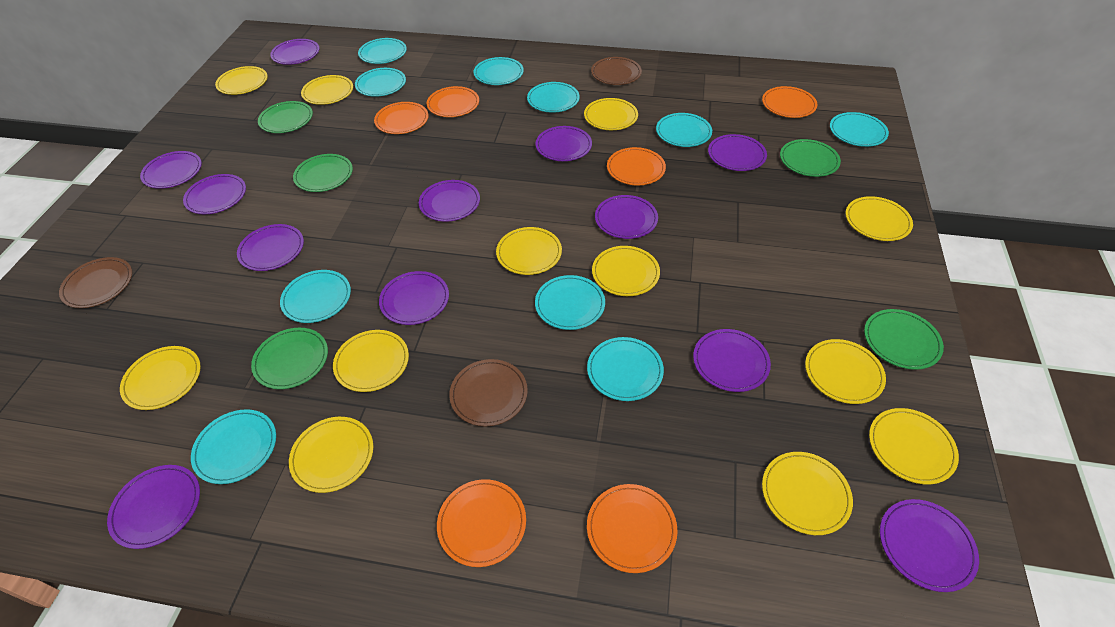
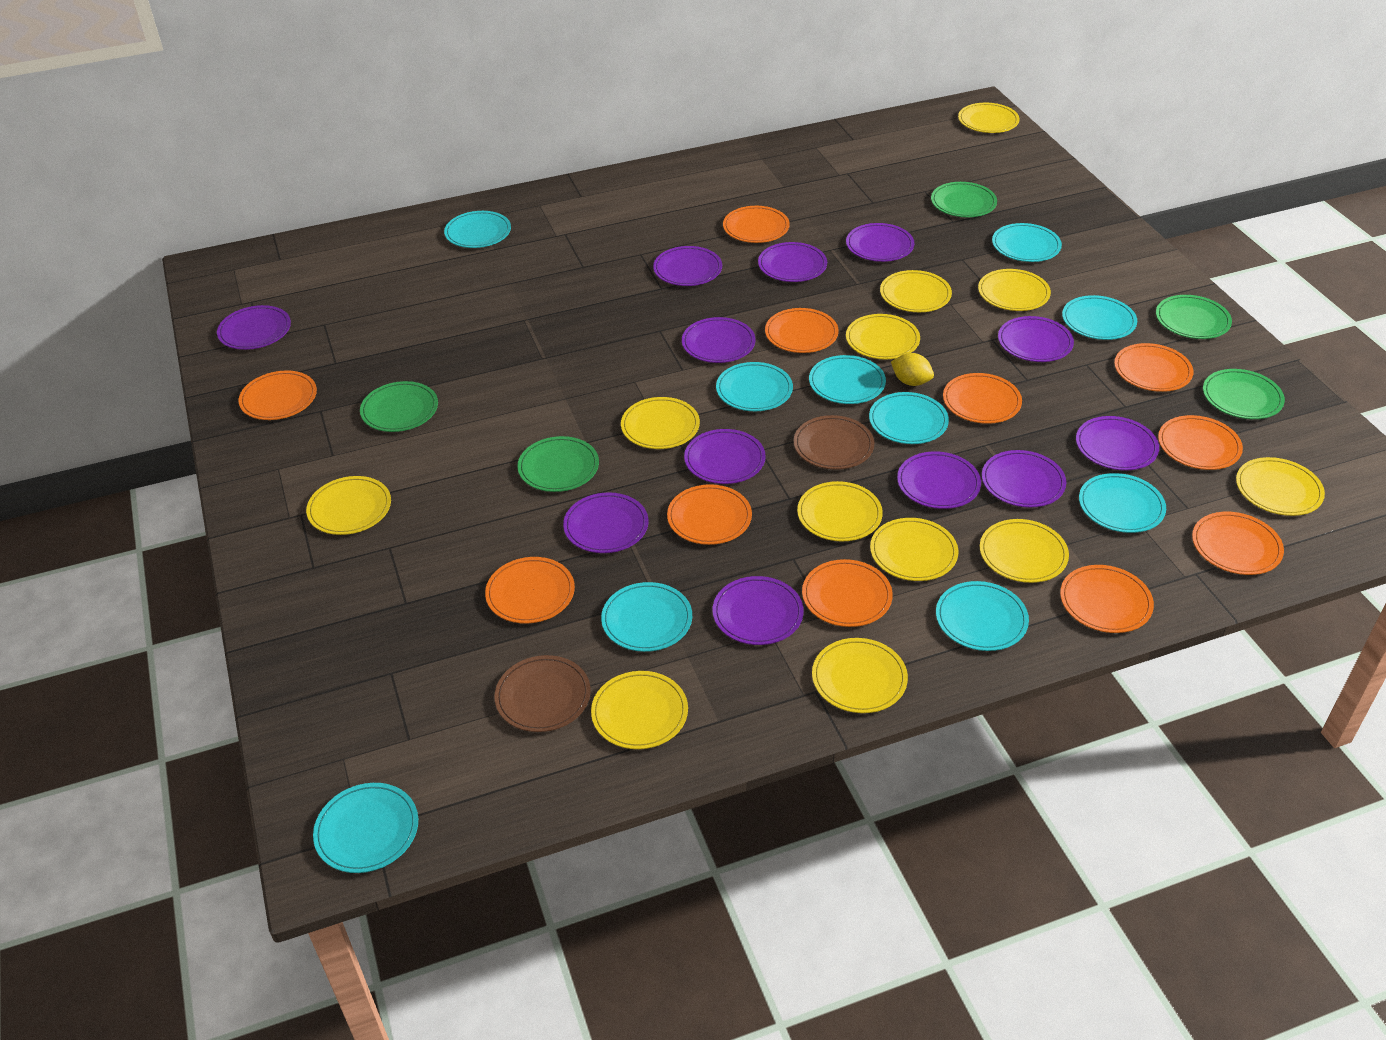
brown plate: [59,257,132,308] [449,359,528,426] [591,57,642,85] = 3 -> [494,655,590,732] [793,415,874,469] = 2
orange plate: [374,102,428,134] [427,86,479,117] [437,479,526,567] [587,484,678,573] [607,147,666,185] [762,86,817,118] = 6 -> [238,371,317,420] [485,557,575,624] [667,484,752,545] [723,206,790,243] [765,308,839,353] [802,559,893,627] [943,373,1022,424] [1060,565,1154,633] [1114,343,1193,392] [1158,415,1243,470] [1192,512,1284,575] = 11
yellow lemon: none = 0 -> [891,353,934,386] = 1

